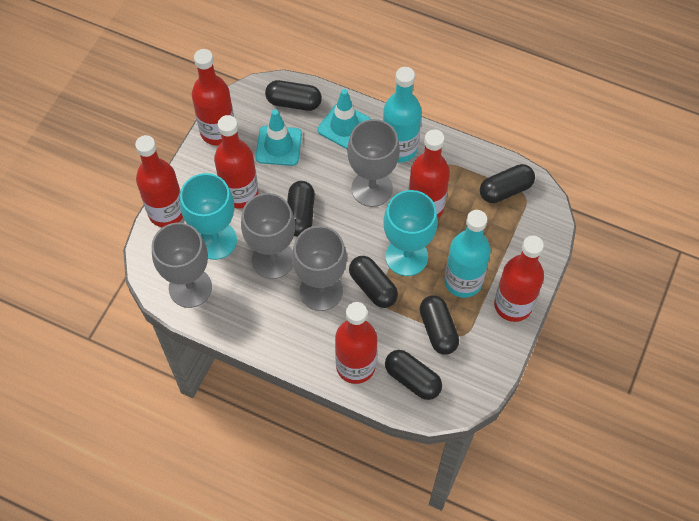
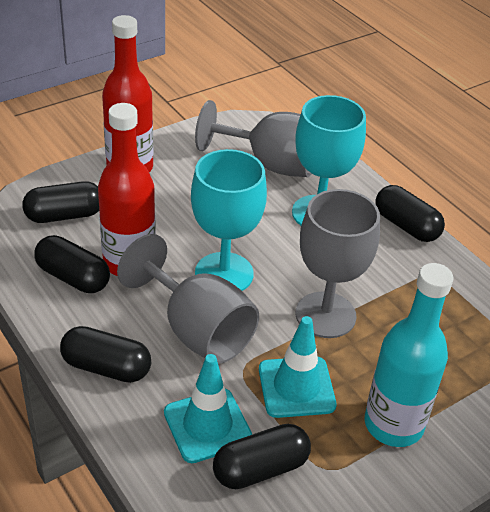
black capsule: [265,80,322,111] [287,181,315,237] [349,256,398,308] [385,350,442,400] [419,295,459,355] [480,164,535,203] = 6 -> [22,181,99,223] [34,235,110,293] [60,326,151,383] [213,424,311,489] [375,185,445,242] = 5
grey goblet: [152,222,212,308] [241,193,295,279] [292,226,347,311] [347,119,400,207] = 4 -> [117,234,259,364] [195,100,312,177] [296,189,380,338] = 3
red bottle: [135,135,183,227] [192,49,234,145] [214,115,258,208] [335,302,377,384] [408,129,450,219] [494,236,544,322] = 6 -> [98,103,156,276] [102,15,153,172] = 2
turquoise bottle: [383,67,422,162] [444,210,491,298] = 2 -> [364,263,453,447] = 1

